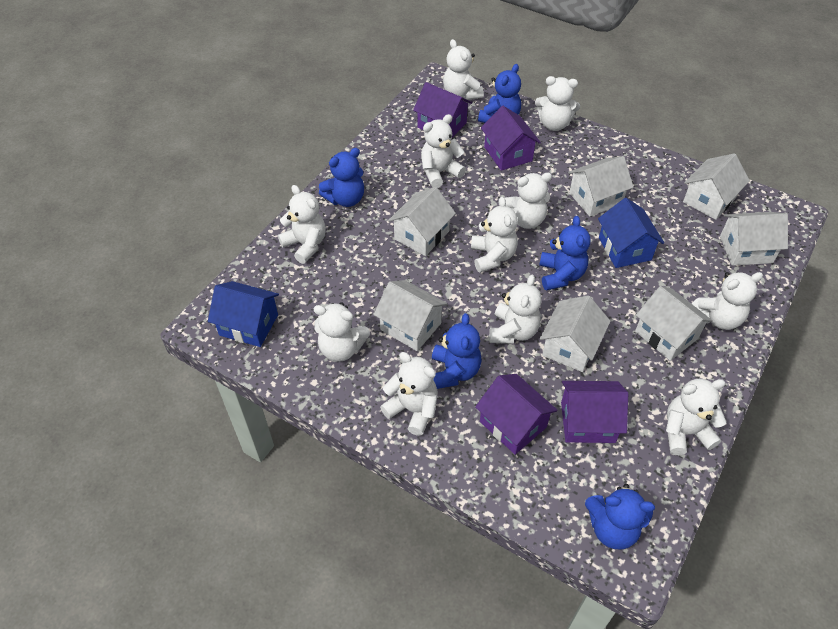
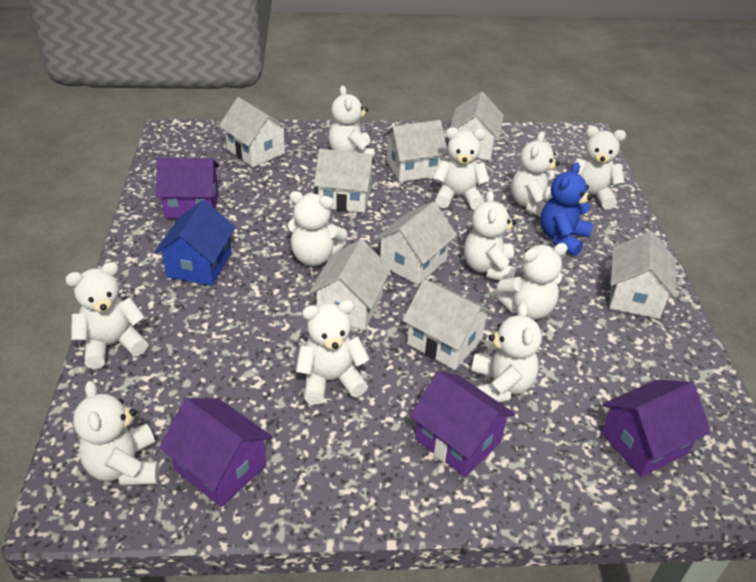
blue house: [208,281,279,347] [598,198,664,268] = 2 -> [154,200,236,286] = 1
blue teddy bear: [319,148,364,207] [432,313,482,389] [478,64,521,123] [539,216,590,291] [585,484,655,549] = 5 -> [541,162,593,256] = 1
white house: [373,280,447,351] [388,187,456,256] [540,295,611,372] [568,156,633,216] [635,286,713,361] [683,153,750,220] [720,212,788,266] = 7 -> [219,97,289,167] [309,239,391,330] [314,149,376,213] [374,201,457,285] [384,120,448,182] [402,279,493,370] [450,92,504,160] [609,231,677,319] = 8

